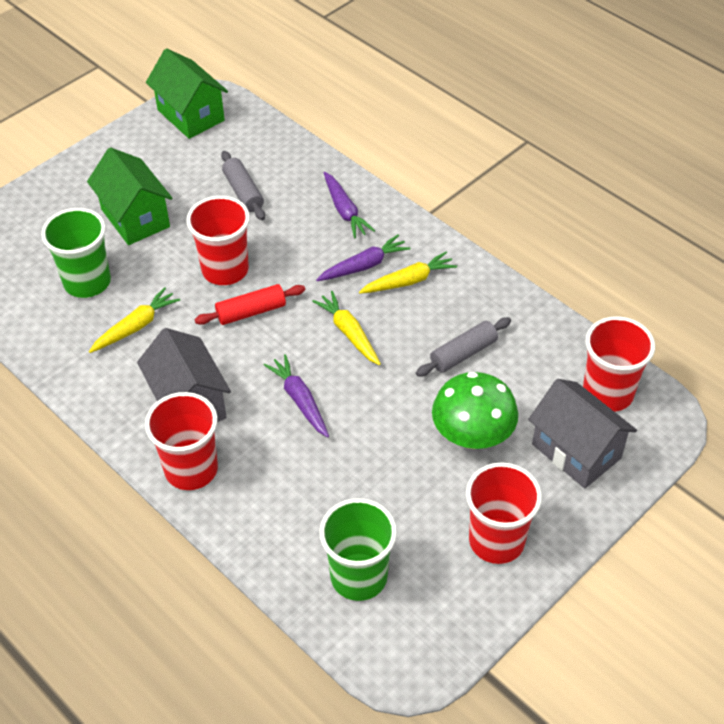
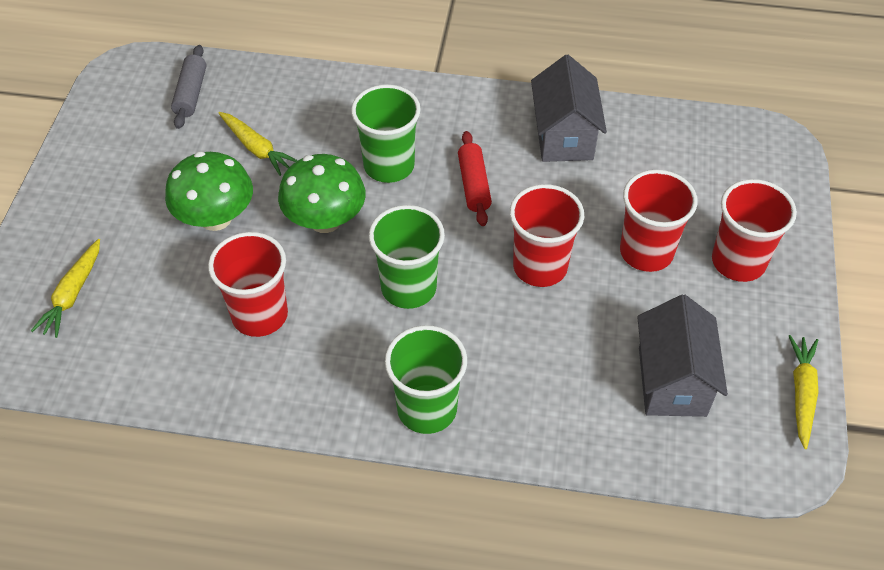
green cup: [41,208,111,298] [319,498,397,601] = 2 -> [351,85,421,183] [369,205,445,309] [385,325,467,434] = 3
green house: [87,147,173,245] [146,48,228,139] = 2 -> none = 0
green mushroom: [432,372,518,449] = 1 -> [165,152,253,231] [278,154,366,233] = 2
grey rolling pin: [221,151,265,220] [416,317,511,377] = 2 -> [171,45,206,129] = 1
purple carrot: [264,354,329,438] [316,234,411,281] [324,172,375,239] = 3 -> none = 0

